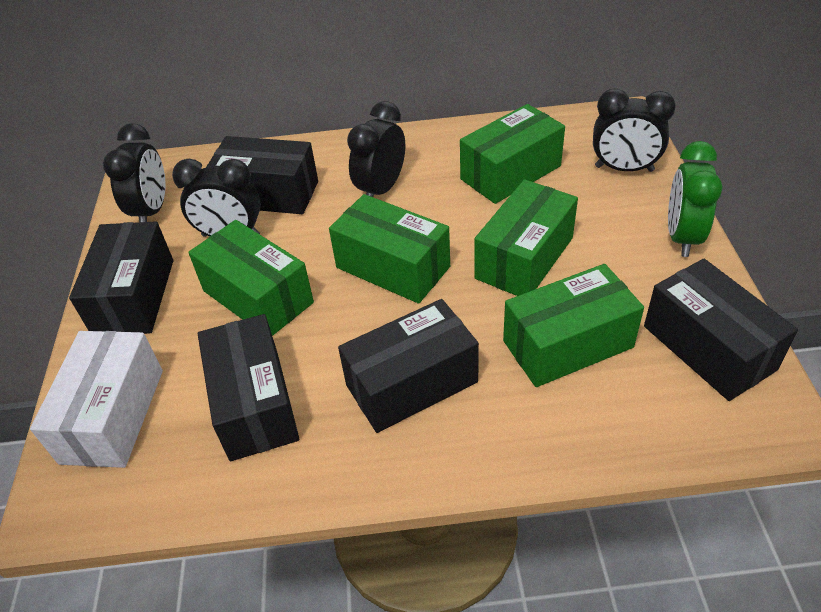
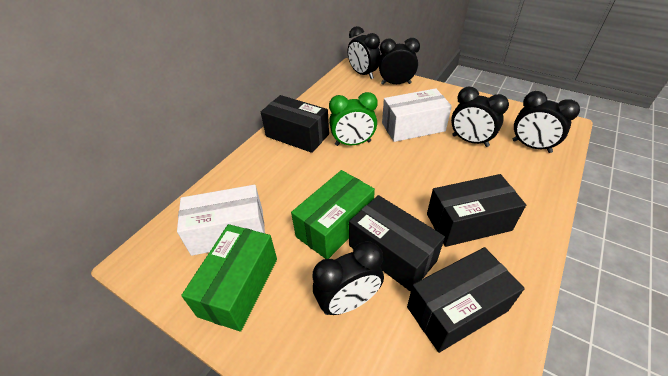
black box: [69,221,173,334] [198,314,299,461] [206,136,318,214] [338,299,479,433] [644,259,798,401] = 5 -> [261,95,329,153] [349,195,445,292] [407,247,525,353] [427,174,526,247] = 4
black clock: [103,123,166,222] [172,159,261,237] [347,101,405,197] [593,88,676,172] = 4 -> [312,241,384,315] [348,26,380,79] [379,38,420,85] [451,87,509,147] [513,91,580,153] = 5
green box: [188,220,314,336] [329,194,450,304] [460,104,565,204] [474,179,578,296] [503,264,644,387] = 5 -> [181,224,277,332] [291,170,375,259] = 2
white box: [30,331,163,468] = 1 -> [177,185,265,256] [382,88,452,142] = 2

